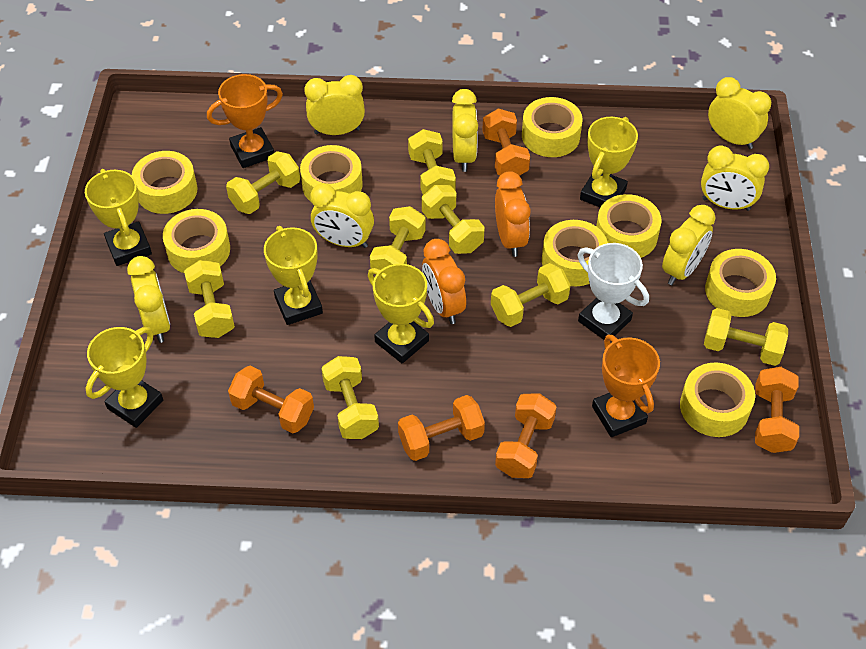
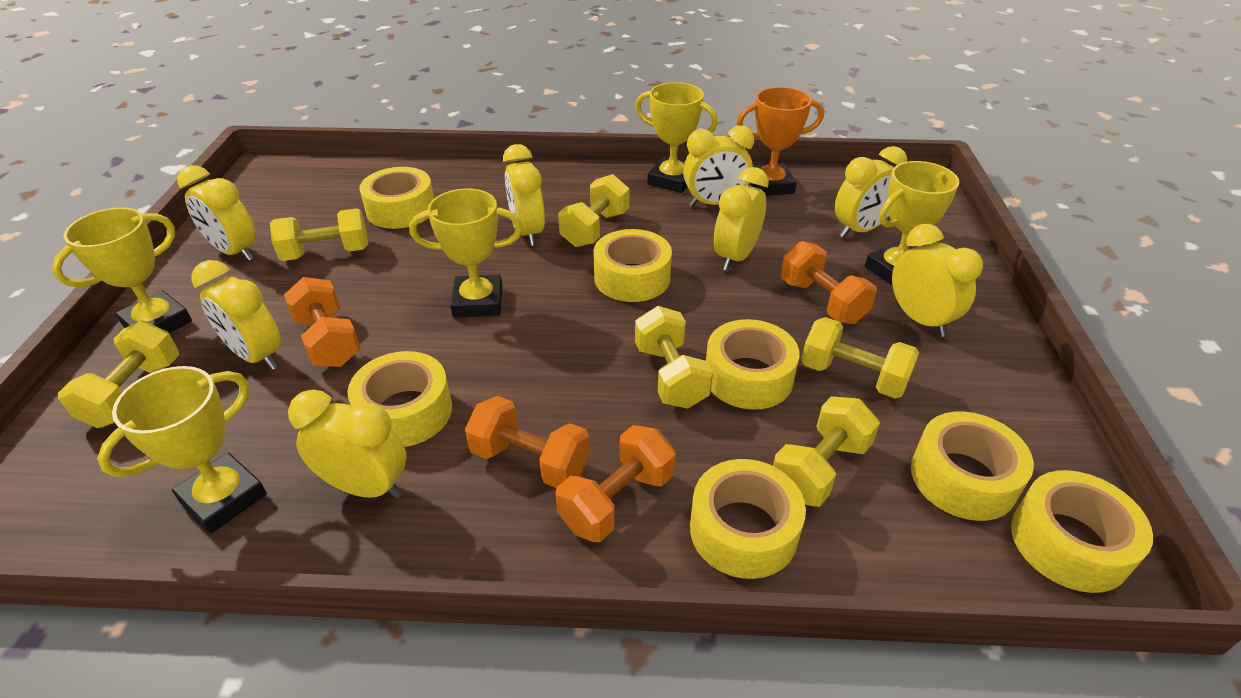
orange clock: [422,239,466,324] [495,171,530,257] = 2 -> none = 0
orange dumbbell: [228,366,314,433] [398,395,485,461] [482,109,530,176] [495,394,557,478] [755,367,799,453] = 5 -> [284,277,361,367] [465,396,590,488] [555,425,676,542] [781,241,877,324] = 4
orange trophy: [207,74,283,168] [592,335,660,437] = 2 -> [737,87,824,196] = 1
white trophy: [578,243,649,340] = 1 -> none = 0
yellow clock: [127,256,170,343] [304,75,365,135] [310,183,374,248] [452,89,478,172] [662,205,715,285] [701,145,769,211] [708,77,771,149] = 7 -> [177,165,256,261] [191,260,281,370] [288,390,407,498] [503,144,545,246] [683,125,754,207] [714,167,769,271] [835,146,907,238] [892,223,983,337] = 8
yellow dumbbell: [184,260,235,338] [226,151,300,214] [321,356,379,439] [370,206,426,270] [408,129,456,195] [422,185,485,254] [491,263,571,327] [704,308,788,366] = 8 -> [58,321,179,428] [270,208,368,261] [558,174,629,247] [635,306,713,409] [773,396,880,507] [801,317,919,399] = 6
yellow tape: [132,151,198,214] [163,209,230,274] [300,145,363,202] [522,97,583,157] [542,220,608,286] [596,194,662,258] [680,362,755,437] [705,249,776,317] = 8 -> [347,351,452,447] [359,167,434,229] [593,229,672,302] [690,459,806,579] [706,319,800,410] [911,411,1034,521] [1011,470,1153,593] = 7

